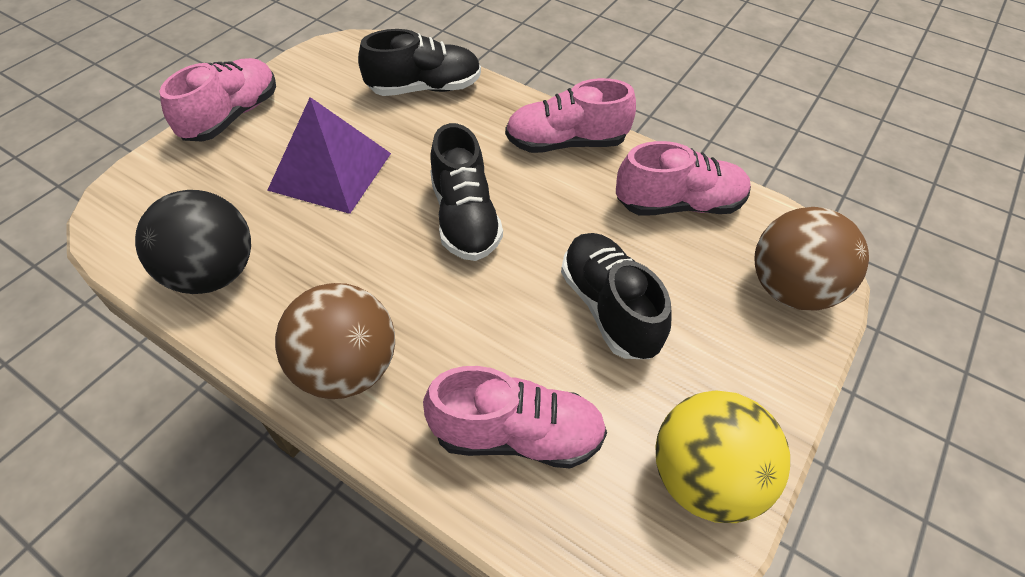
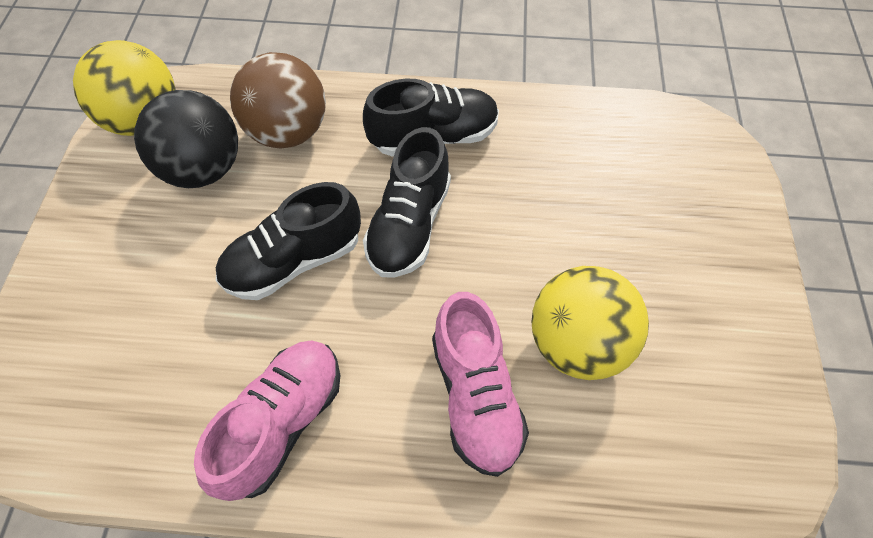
brown ball: [275,283,395,399] [755,207,869,310] = 2 -> [230,52,326,149] = 1
pink shoe: [159,58,276,141] [423,366,607,468] [505,78,636,153] [616,141,751,216] = 4 -> [194,340,341,501] [432,292,529,477] = 2
purple pyramid: [267,97,391,214] = 1 -> none = 0
yellow ball: [655,390,790,523] = 1 -> [73,40,176,136] [531,266,649,380] = 2

